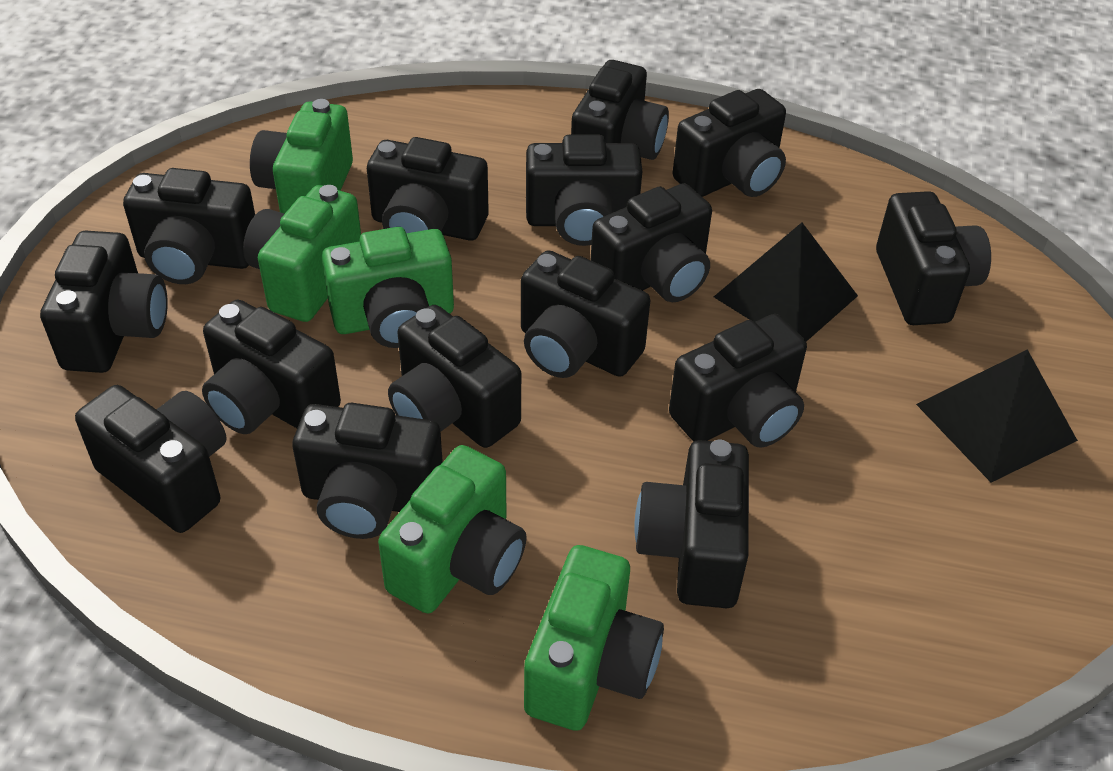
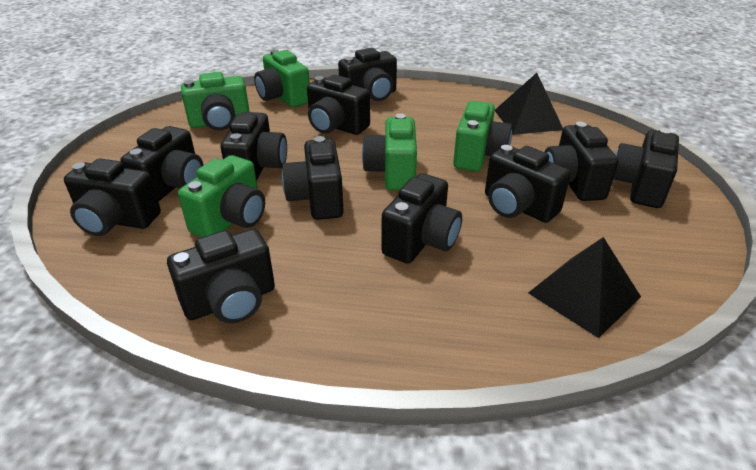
black camera: [40,231,168,373] [75,385,227,533] [123,168,255,284] [202,300,341,434] [292,403,443,539] [367,137,489,240] [388,305,521,448] [521,250,650,378] [526,134,642,246] [571,60,669,160] [591,183,712,302] [634,440,749,608] [669,314,807,448] [673,89,786,197] [876,191,991,325] = 15 -> [64,159,161,236] [120,126,203,202] [167,229,275,323] [220,112,287,181] [282,136,344,220] [307,75,370,135] [338,48,397,101] [381,173,462,264] [485,145,571,223] [544,122,619,201] [614,128,679,208] = 11

